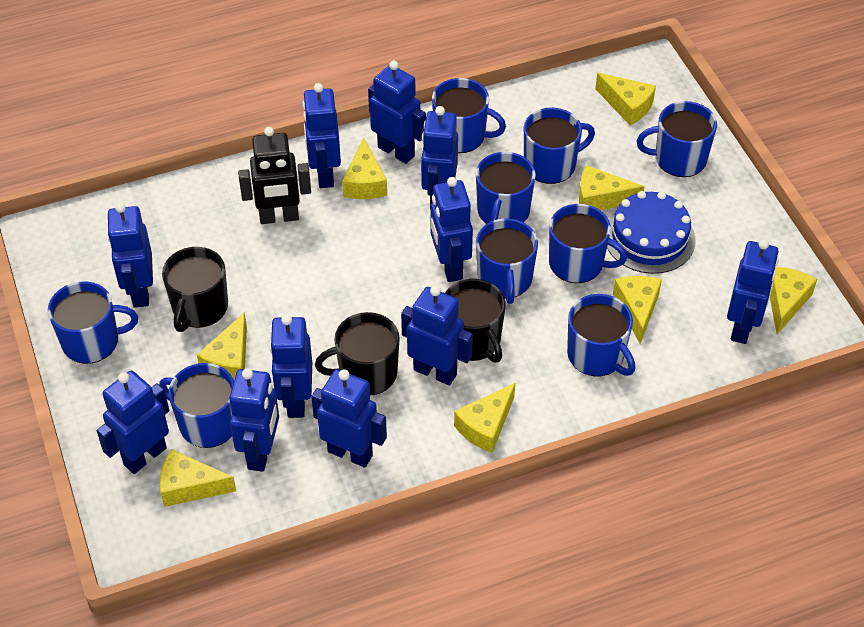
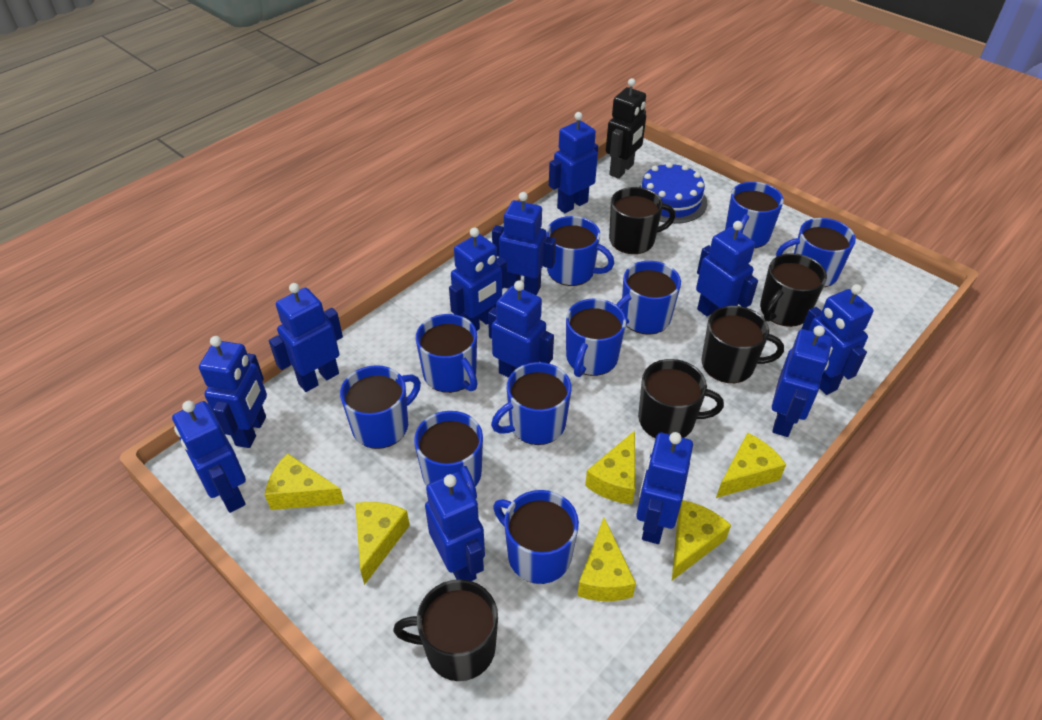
black mug: [162,247,228,332] [315,312,400,395] [445,279,506,363] = 3 -> [393,579,498,681] [609,187,675,254] [638,359,724,438] [701,306,784,383] [760,254,827,327] = 5
blue mug: [48,281,138,364] [159,363,234,448] [432,78,506,153] [476,152,536,224] [476,218,538,304] [524,108,595,184] [549,204,627,283] [567,294,635,376] [636,101,717,177] = 9 -> [340,365,421,449] [414,411,483,499] [416,314,478,393] [491,362,571,445] [493,490,579,584] [546,216,614,286] [566,298,626,377] [616,261,681,335] [725,182,784,248] [776,218,856,287] = 10
blue robot: [97,371,169,474] [107,203,153,308] [229,368,279,472] [269,314,312,418] [302,83,341,188] [311,369,387,468] [368,61,426,164] [401,286,473,386] [421,106,458,206] [430,177,473,282] [727,239,779,344] = 11 -> [172,401,246,513] [199,336,267,448] [269,283,343,392] [425,472,485,581] [449,228,507,331] [488,281,554,378] [492,192,556,295] [549,112,598,213] [636,432,693,544] [696,221,758,316] [772,325,832,437] [802,284,874,395] = 12
yellow cheese: [160,449,236,507] [197,312,247,379] [342,137,387,199] [454,383,515,453] [579,165,644,210] [595,73,656,125] [613,276,662,344] [770,267,817,334] = 8 -> [265,453,345,510] [355,502,410,585] [577,518,636,601] [585,430,635,504] [672,500,731,580] [716,433,786,498] = 6

